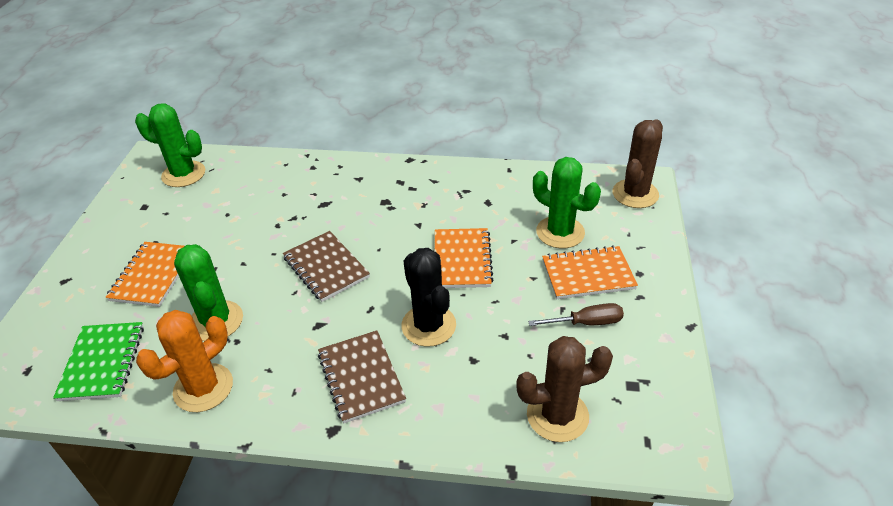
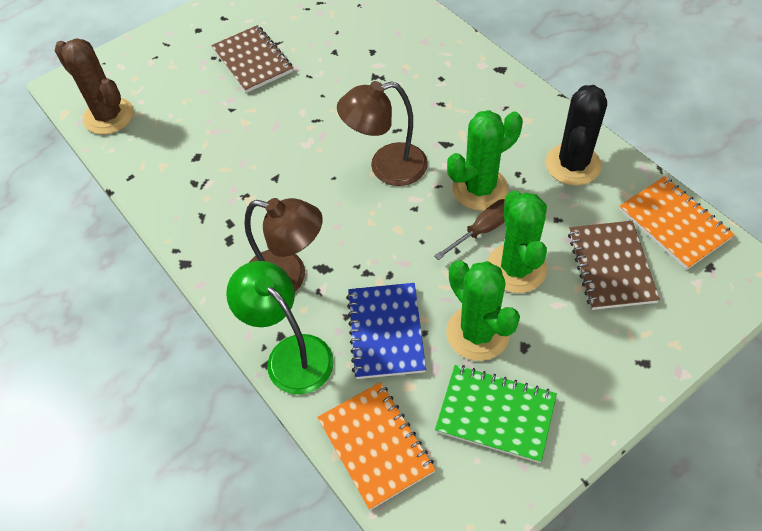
blue notebook: none = 0 -> [347,283,426,379] = 1
brown cactus: [516,336,613,442] [612,119,663,208] = 2 -> [55,38,134,134] = 1
brown lamp: none = 0 -> [244,198,323,292] [337,81,428,186] = 2
green lamp: none = 0 -> [226,261,334,395] = 1
orange cactus: [136,310,233,412] = 1 -> none = 0
orange notebook: [106,242,184,307] [435,228,494,288] [542,245,638,299] = 3 -> [317,382,436,510] [619,176,735,270] = 2

